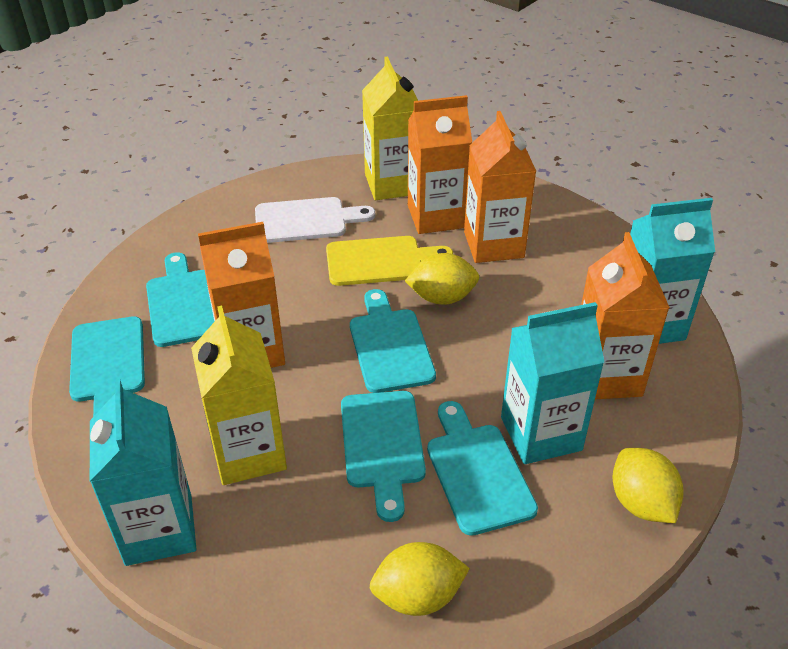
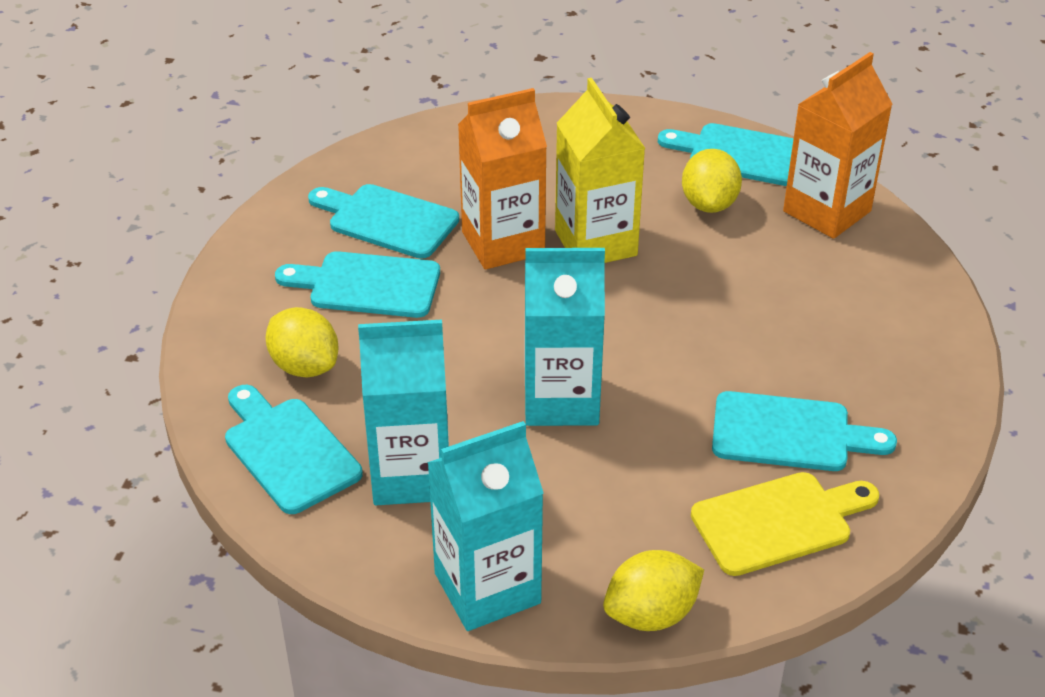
orange carton: [198,222,285,368] [408,95,472,234] [464,111,536,263] [581,232,670,399] = 4 -> [458,88,547,269] [783,52,893,239] = 2
white cutting board: [255,197,375,243] = 1 -> none = 0
yellow carton: [191,305,287,485] [362,57,418,200] = 2 -> [555,78,645,263] = 1

